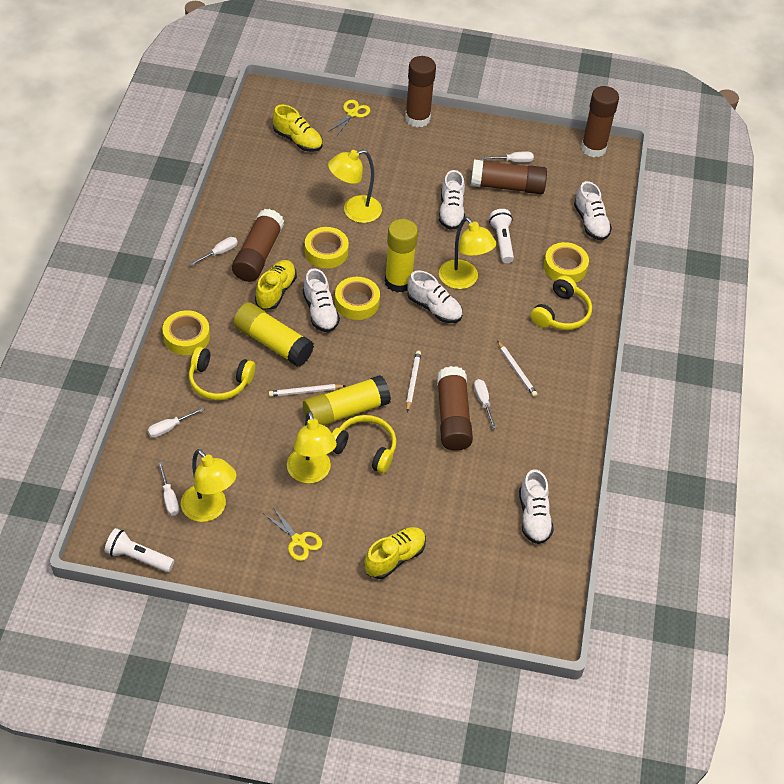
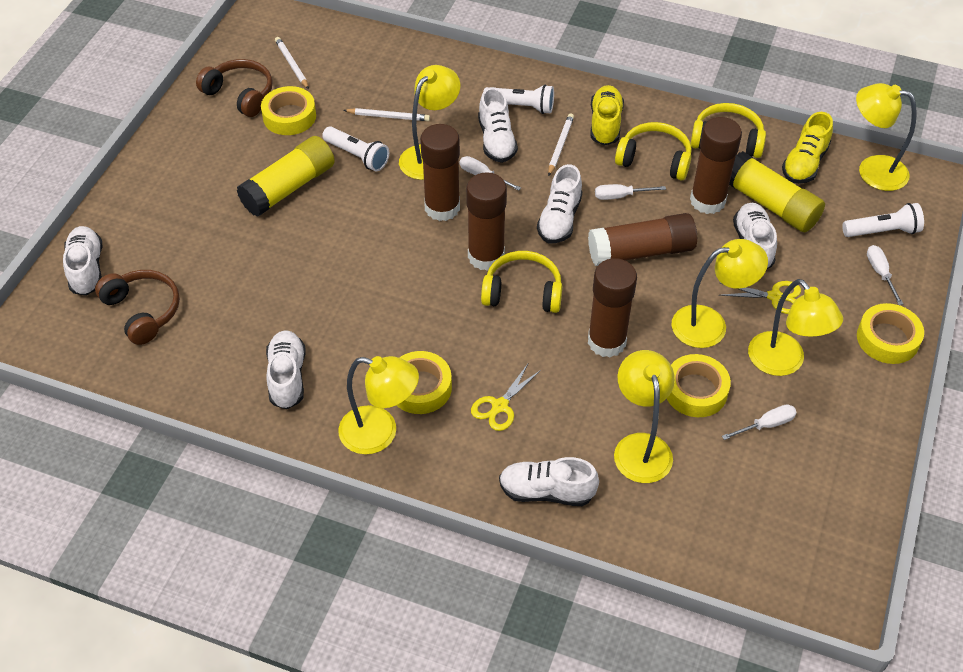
brown headphones: none = 0 -> [95,270,180,345] [196,59,272,117] = 2
white flashlight: [105,528,174,572] [489,209,514,263] = 2 -> [322,126,389,171] [483,85,554,114] [842,203,924,237] = 3
white screwdriver: [147,407,205,438] [158,462,179,516] [190,237,238,266] [474,379,496,429] [482,151,534,162] = 5 -> [460,156,521,191] [595,184,666,200] [722,404,797,440] [867,245,903,305] = 4
white shoe: [303,268,340,332] [408,270,463,323] [439,170,465,230] [519,469,554,544] [574,181,612,240] = 5 -> [63,226,102,296] [266,330,305,409] [478,87,518,163] [499,457,599,506] [537,164,582,243] [733,203,777,269] = 6
yellow glue stick: [233,302,314,367] [303,375,391,426] [385,219,418,293] = 3 -> [236,136,335,217] [729,151,825,232] = 2
yellow lamp: [181,449,236,522] [287,411,337,483] [328,150,382,223] [439,217,496,289] = 4 -> [338,356,419,455] [399,65,460,180] [614,350,675,483] [671,239,768,348] [748,279,843,376] [856,83,917,191] = 6
yellow shoe: [255,260,297,310] [273,105,323,152] [364,527,426,579] = 3 -> [591,85,624,146] [782,112,833,184] = 2

